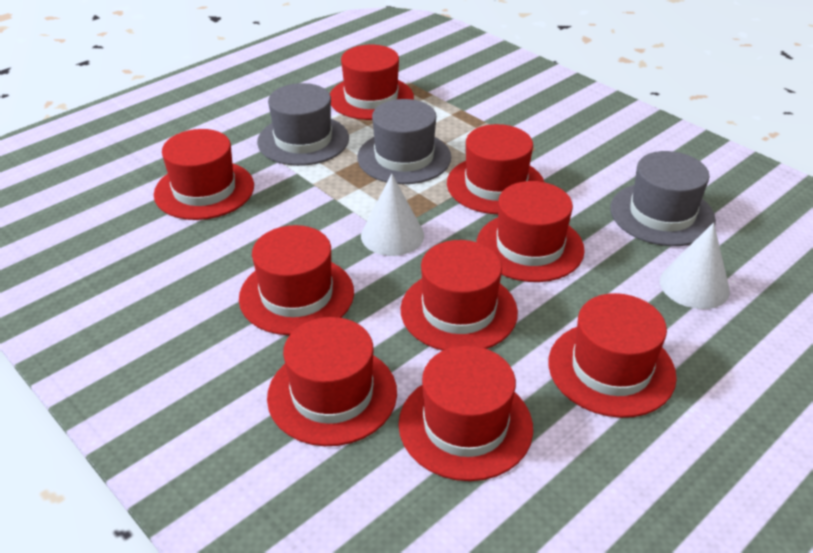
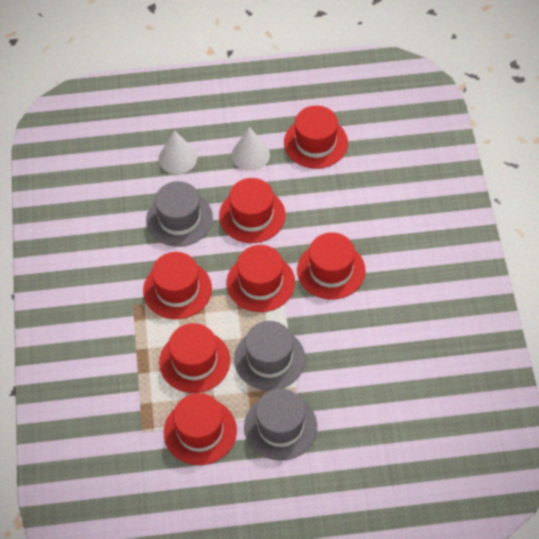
red hat: [154,129,254,220] [239,225,354,335] [267,317,397,446] [330,45,414,120] [398,346,533,481] [400,240,518,351] [447,124,544,214] [476,181,585,282] [548,293,677,418] = 9 -> [143,252,212,319] [159,323,230,393] [164,393,237,465] [219,178,286,243] [226,245,295,312] [284,106,348,169] [297,232,366,300] = 7

